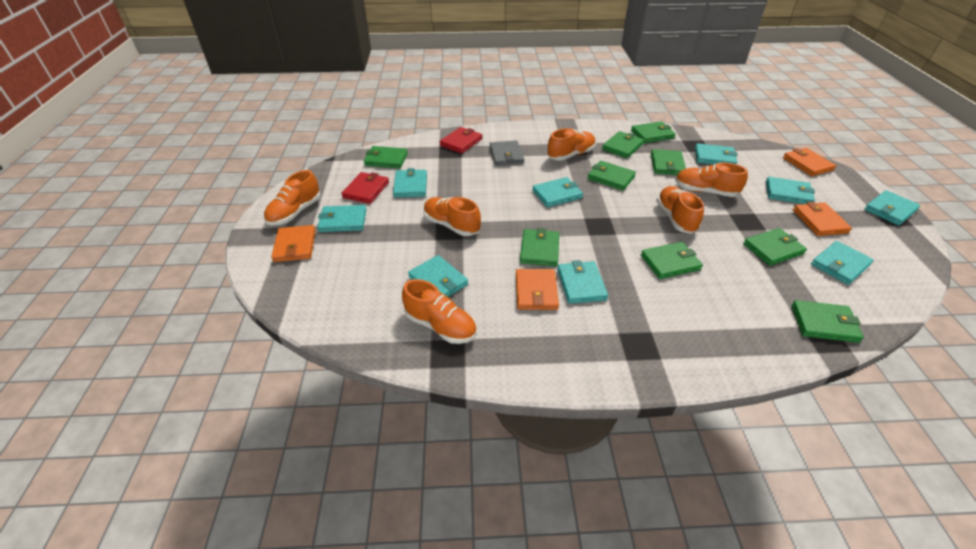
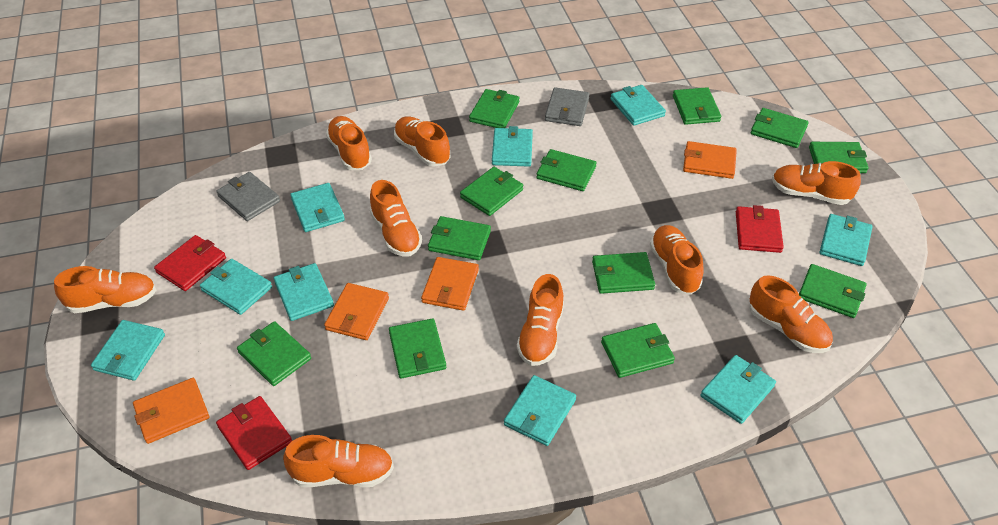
green wallet: [364,146,408,169] [520,228,559,267] [587,161,636,191] [602,131,644,158] [631,121,676,143] [641,242,703,279] [651,149,686,175] [743,228,807,266] [791,300,864,343] = 9 -> [237,321,311,386] [389,318,446,379] [428,216,491,260] [460,167,523,216] [469,89,520,128] [536,149,597,191] [592,252,655,294] [601,323,675,378] [673,87,721,125] [751,108,809,148] [799,264,867,318] [809,142,868,173] = 12
grey wallet: [490,140,524,166] = 1 -> [216,172,280,221] [545,87,590,126] = 2
orange shoe: [264,170,321,226] [402,279,477,344] [424,197,481,236] [547,128,596,161] [657,186,704,234] [675,163,748,197] = 6 -> [54,266,156,313] [283,435,394,487] [326,116,372,170] [370,180,422,257] [394,116,450,167] [517,274,564,366] [650,225,704,295] [749,275,833,353] [772,161,861,205] = 9
red wallet: [341,172,389,204] [440,127,482,154] = 2 -> [154,235,226,291] [216,396,292,470] [736,205,784,253] = 3

